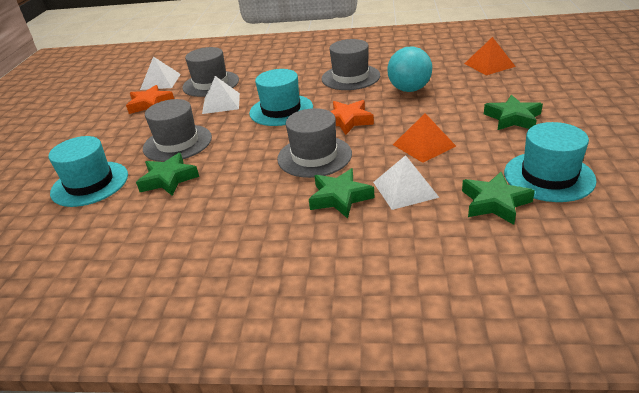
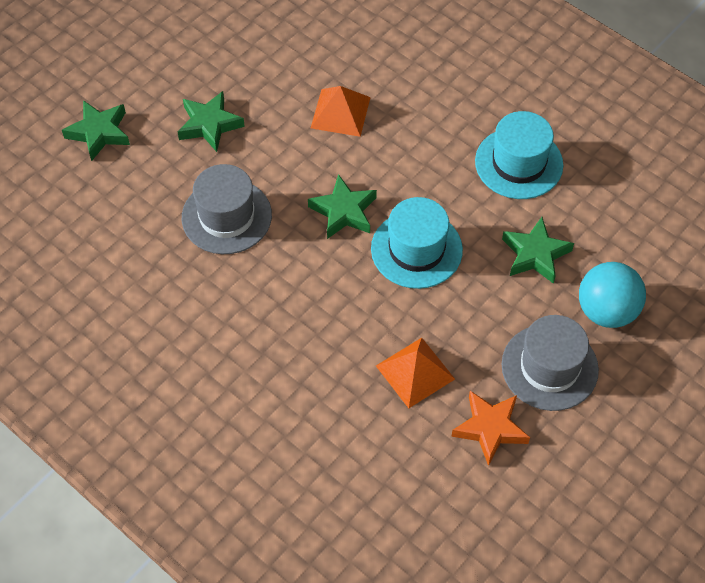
grey hat: [143,99,212,162] [182,47,239,97] [277,108,352,178] [321,39,380,90] = 4 -> [182,164,272,254] [502,315,599,411] = 2
orange star: [126,85,174,114] [330,100,374,135] = 2 -> [451,391,530,466] = 1
turquoise hat: [48,136,128,207] [249,69,313,126] [504,122,597,202] = 3 -> [371,197,463,289] [475,111,563,199] = 2
white pyramid: [140,57,181,90] [202,76,240,114] [373,155,440,210] = 3 -> none = 0

